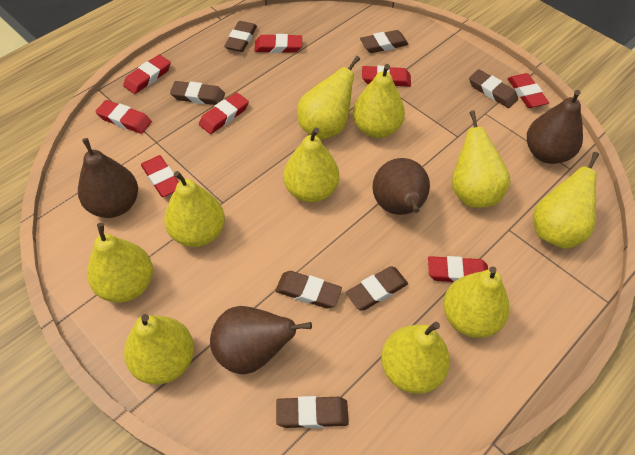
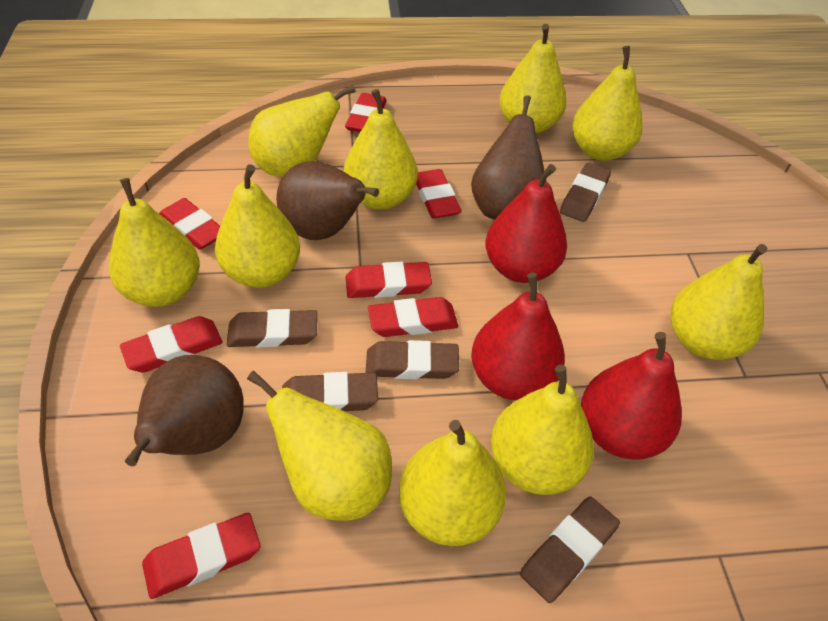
brown eraser: [170,81,225,105] [224,21,257,52] [275,271,342,308] [276,396,349,428] [346,266,408,310] [360,30,409,53] [469,69,518,108] = 7 -> [227,309,318,348] [282,372,378,411] [366,340,459,379] [520,496,620,603] [560,163,611,222] = 5
brown pear: [78,138,138,218] [210,306,312,374] [372,158,430,215] [527,90,583,164] = 4 -> [125,355,244,466] [276,161,379,240] [471,95,544,220] = 3
red eraser: [95,100,152,134] [123,55,171,94] [141,155,178,197] [199,92,249,134] [254,34,302,53] [362,66,411,87] [428,256,488,282] [508,73,549,108] = 8 -> [120,316,223,373] [142,513,260,599] [159,198,220,250] [345,93,387,132] [346,261,432,298] [368,297,458,337] [416,169,462,219] = 7
red pear: none = 0 -> [471,272,565,400] [485,164,567,283] [581,332,682,460] = 3

